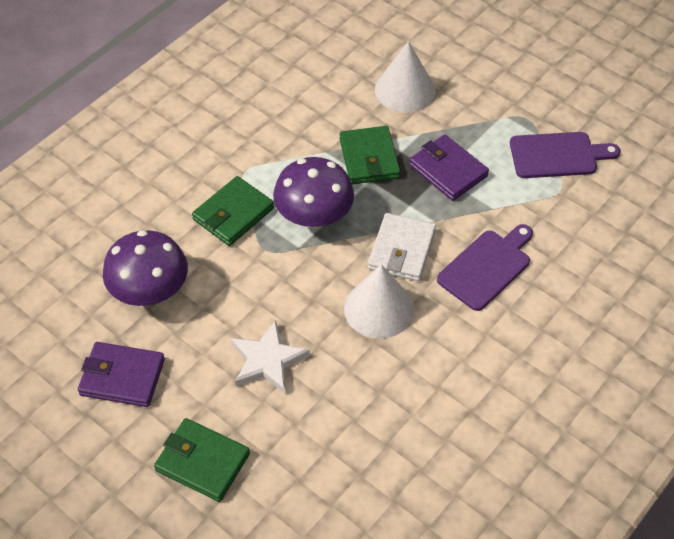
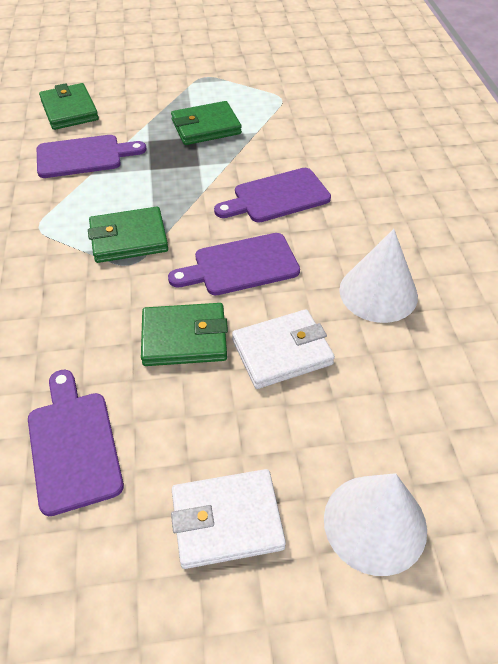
green wallet: [154,418,250,502] [192,176,274,246] [340,126,400,185] = 3 -> [39,83,99,130] [88,207,168,263] [141,303,228,366] [171,101,242,145] = 4
purple cutting board: [437,224,533,311] [510,132,621,178] = 2 -> [28,370,124,516] [37,135,146,178] [168,233,300,295] [214,168,331,222] = 4
purple mushroom: [103,230,188,306] [273,157,354,228] = 2 -> none = 0
purple wallet: [78,342,165,407] [409,135,489,201] = 2 -> none = 0
white star: [231,320,310,393] = 1 -> none = 0
white wallet: [368,213,436,281] = 1 -> [171,469,286,569] [232,309,335,389] = 2

